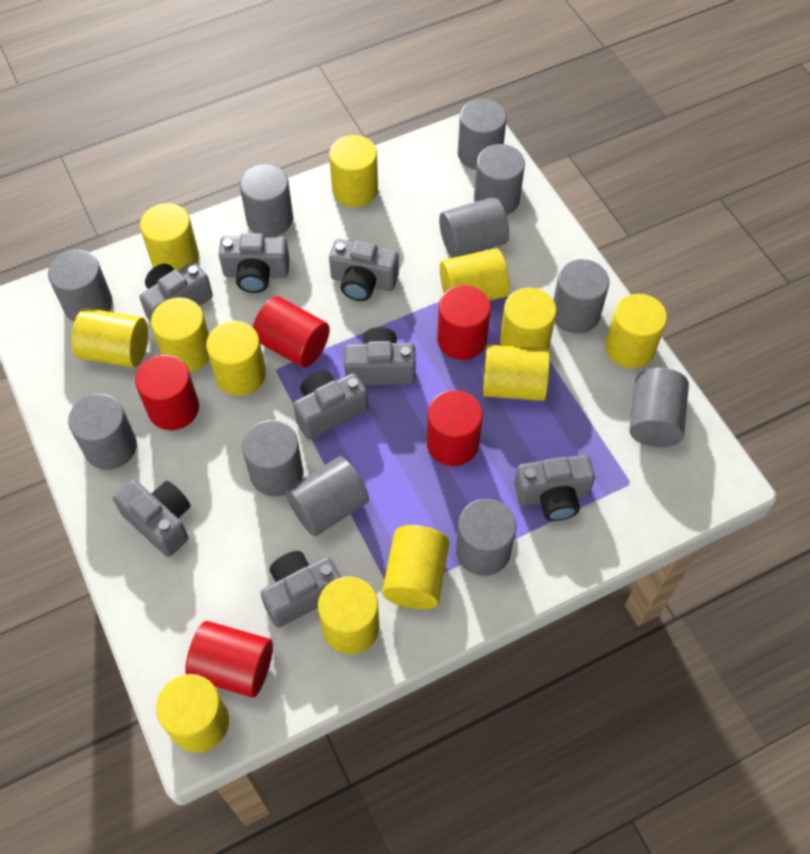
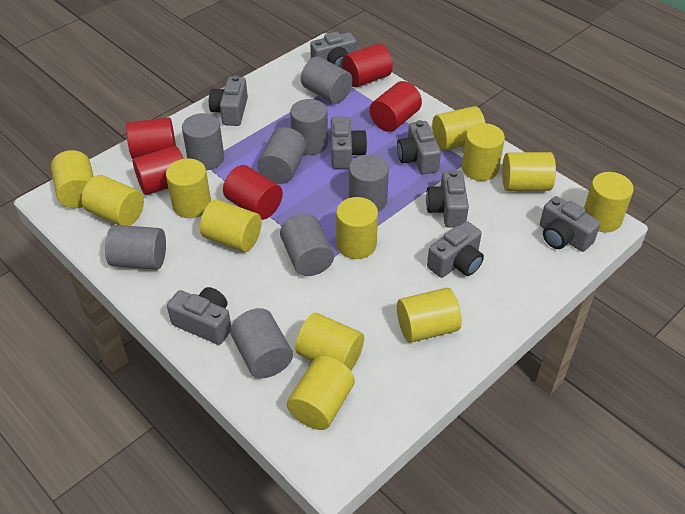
grey cylinder: [48,250,113,321] [68,394,137,470] [240,164,293,237] [242,420,303,497] [285,456,369,536] [439,197,509,258] [456,499,516,576] [458,99,507,170] [474,144,525,215] [553,259,609,334] [629,368,689,447] = 11 -> [105,225,166,270] [182,113,224,170] [230,308,293,378] [257,127,306,184] [280,213,334,276] [290,99,328,155] [301,56,353,104] [349,155,389,212] = 8

